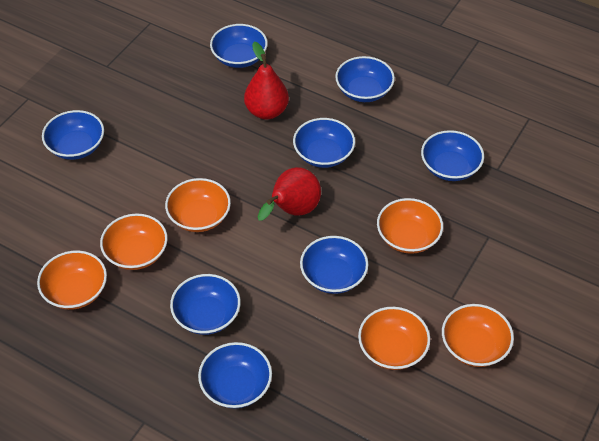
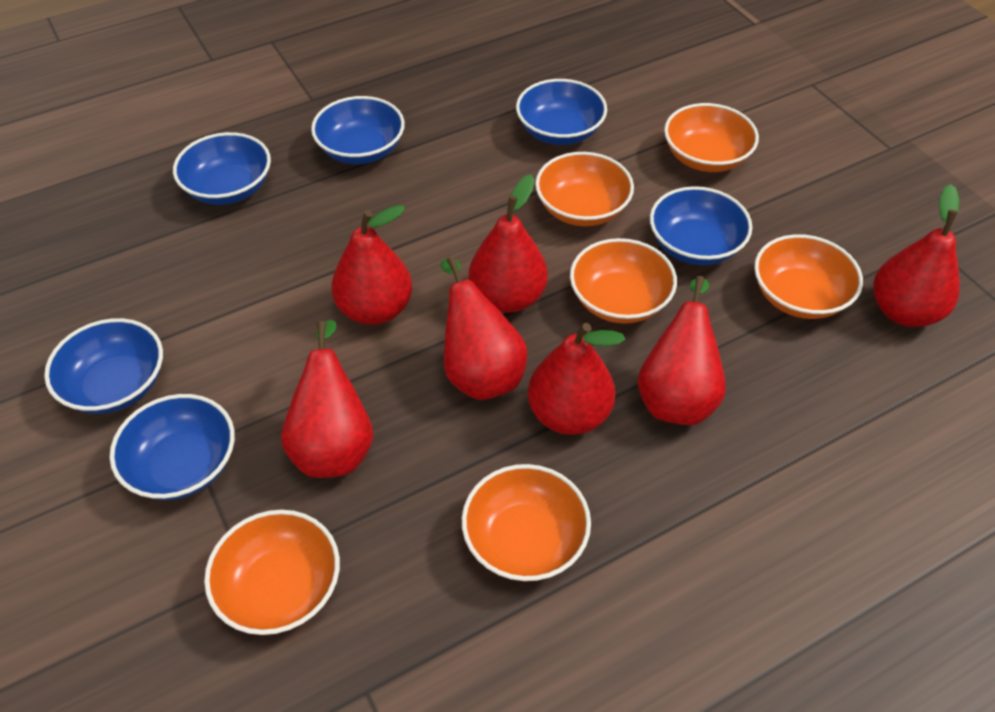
blue bowl: [42,110,104,160] [170,274,241,335] [198,342,272,408] [210,24,268,68] [293,118,355,168] [300,236,368,294] [335,56,395,102] [421,130,484,181] = 8 -> [44,318,163,414] [110,394,235,500] [173,132,271,205] [311,96,405,164] [516,79,607,145] [650,186,753,265] = 6
red pear: [244,41,289,119] [258,167,321,221] = 2 -> [281,320,373,478] [331,205,412,325] [441,256,527,400] [469,174,548,313] [528,323,625,435] [637,276,726,425] [874,184,960,327] = 7

